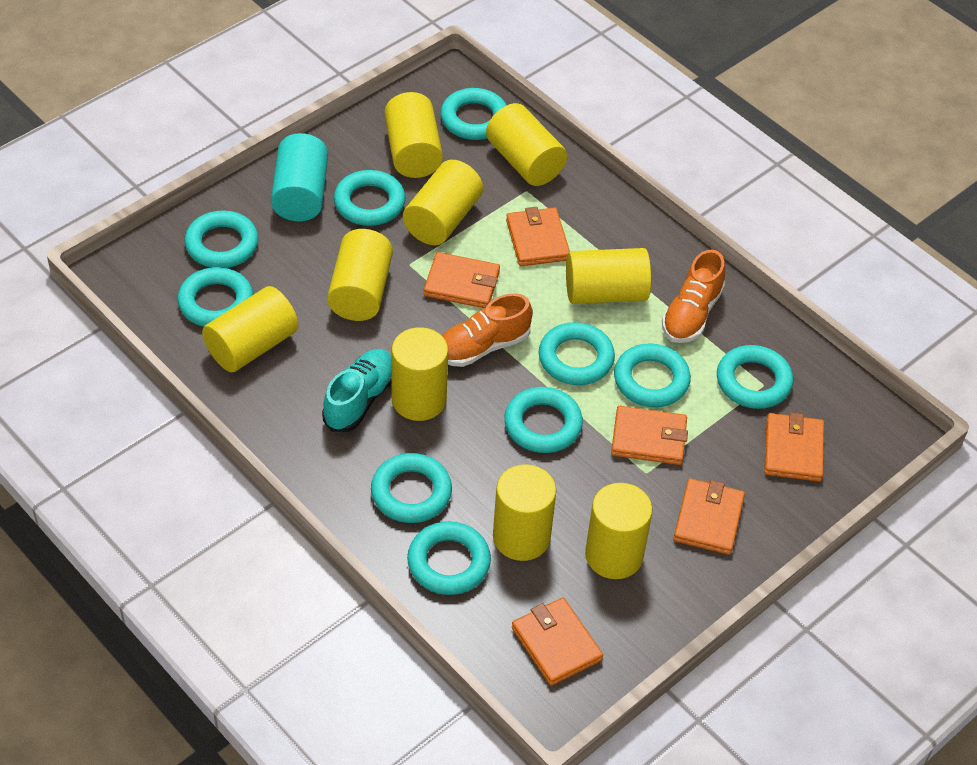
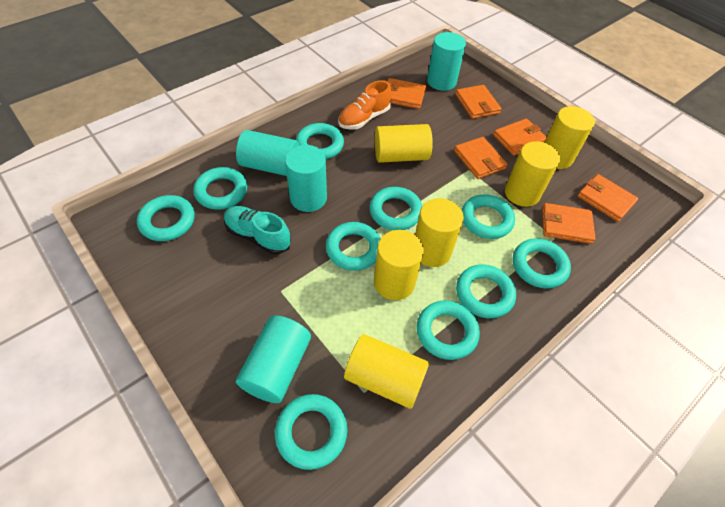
orange shoe: [442,293,533,367] [662,249,725,343] = 2 -> [338,80,392,130] = 1
turquoise cylinder: [271,133,328,221] = 1 -> [236,130,299,176] [236,316,311,403] [285,145,327,212] [427,32,466,91] = 4
yellow cylinder: [202,286,298,372] [327,229,393,321] [384,92,443,178] [392,327,448,421] [403,160,483,245] [486,103,567,186] [493,464,556,561] [566,248,651,304] [585,483,652,579] = 9 -> [344,334,429,409] [374,230,424,300] [375,124,433,163] [415,198,464,267] [505,141,560,207] [544,106,595,169] = 6

